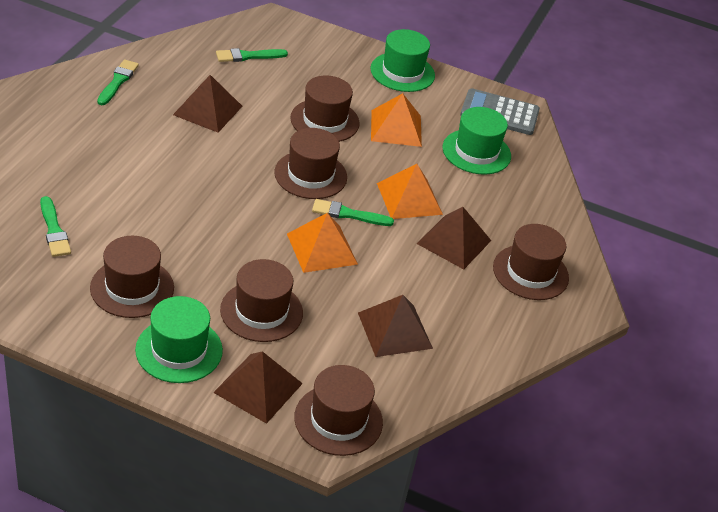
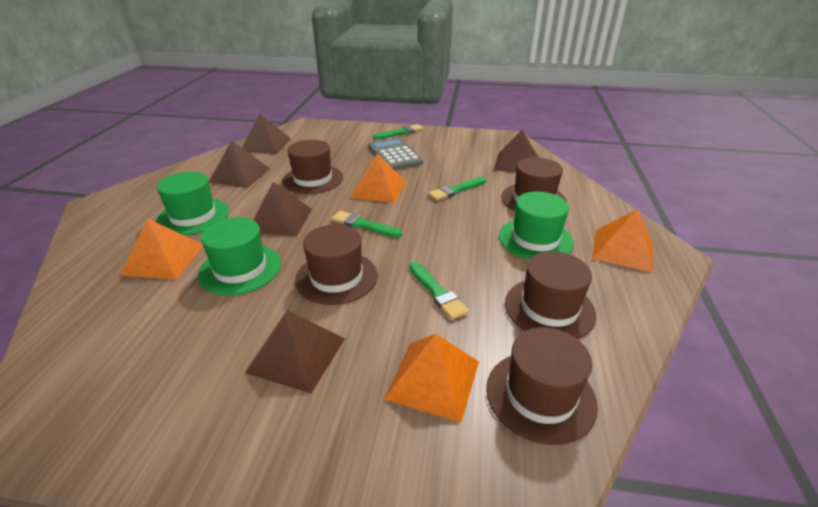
brown hat: [90,236,174,318] [220,259,303,342] [274,128,347,199] [290,76,360,142] [294,365,383,456] [493,224,569,300] = 6 -> [282,140,343,194] [295,224,378,305] [486,327,598,445] [501,157,567,211] [505,251,596,339] = 5
brown pyramid: [173,75,242,133] [213,351,303,424] [358,295,433,357] [417,207,491,269] = 4 -> [209,141,270,188] [242,113,291,154] [245,310,345,393] [253,182,312,236] [494,130,538,173] = 5
orange pyramid: [287,213,358,273] [371,93,422,147] [377,164,443,219] = 3 -> [120,219,203,280] [350,153,406,203] [384,334,479,423] [592,210,654,272] = 4

